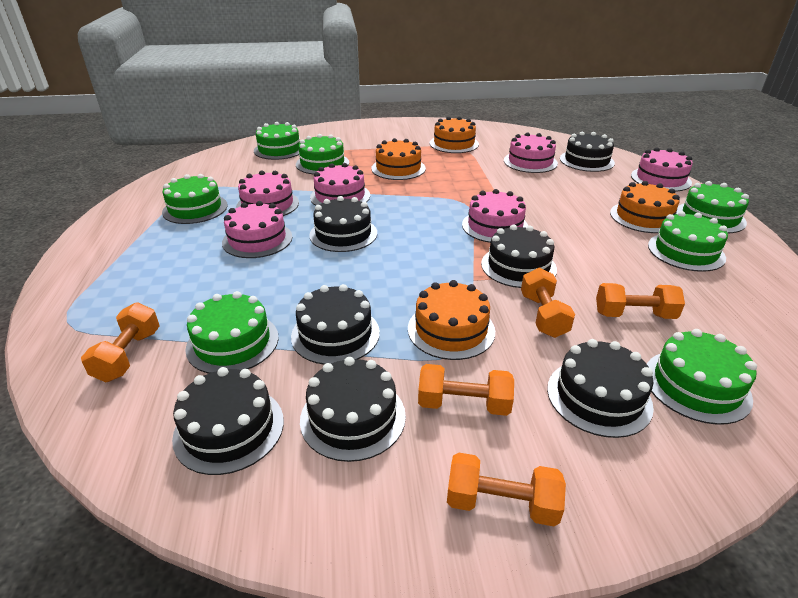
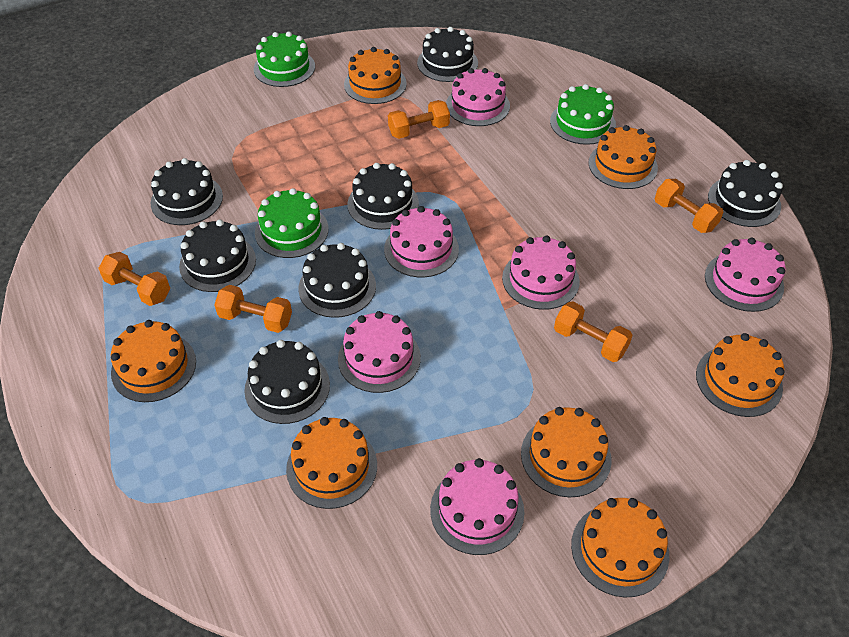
green cake: [162,174,228,224] [185,291,278,373] [254,122,300,160] [296,134,349,174] [647,329,757,425] [648,211,728,272] [676,181,749,233] = 7 -> [254,32,315,87] [255,188,329,258] [550,84,616,145] = 3
orange cake: [371,138,426,180] [408,280,495,360] [430,116,479,153] [610,181,680,233] = 4 -> [111,320,196,402] [286,417,377,509] [344,47,407,104] [521,407,611,497] [571,498,669,597] [588,125,658,189] [696,333,785,417] = 7

